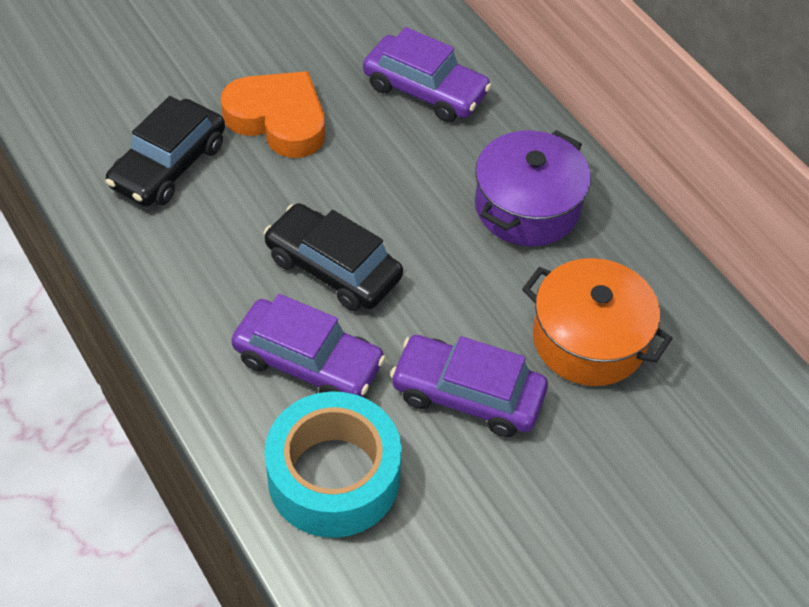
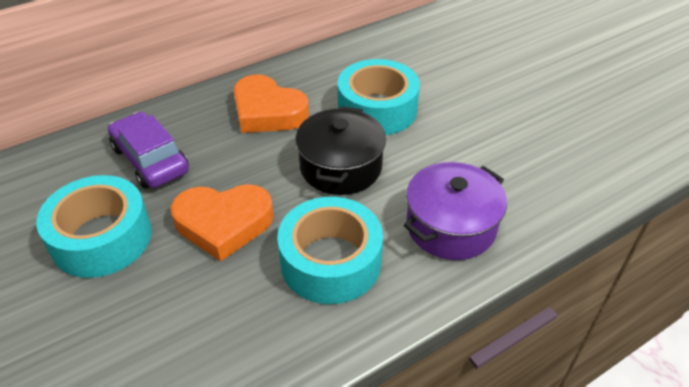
black car: [106,96,225,206] [264,203,403,311] = 2 -> none = 0
black pot: none = 0 -> [295,106,386,195] = 1
orange heart: [221,71,325,158] = 1 -> [171,184,274,262] [234,75,309,133] = 2
orange pot: [522,258,673,386] = 1 -> none = 0
purple car: [231,294,386,397] [363,27,492,122] [390,335,548,437] = 3 -> [108,112,189,188] = 1
turquoise tape: [264,392,402,538] = 1 -> [36,175,152,278] [277,197,383,304] [338,59,420,135] = 3

